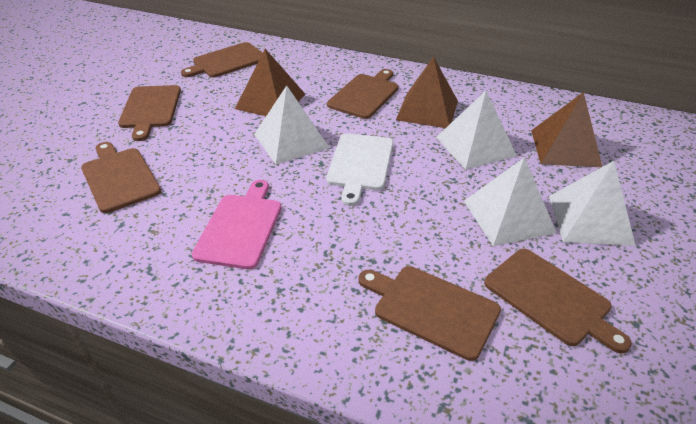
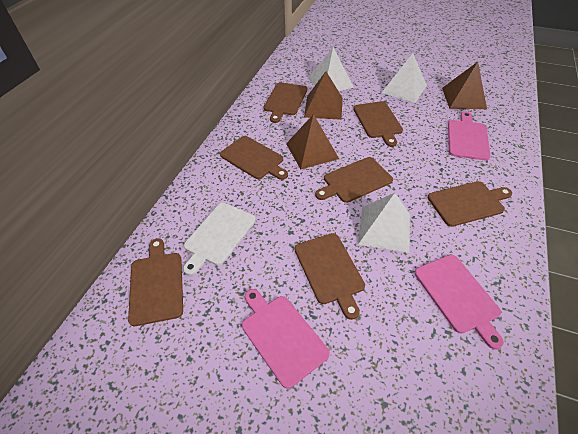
brown cutting board: [81,142,161,213] [118,85,181,141] [181,42,263,77] [327,69,399,119] [359,266,501,361] [484,249,632,353] = 6 -> [128,238,183,326] [220,136,288,180] [264,82,307,123] [295,233,365,320] [315,157,393,203] [353,101,403,147] [428,181,512,227] = 7
pink cutting board: [192,180,282,269] = 1 -> [242,289,330,389] [414,255,504,350] [448,112,491,161] = 3
white pyramid: [254,86,329,164] [436,91,517,170] [464,158,556,246] [549,161,636,246] = 4 -> [308,47,354,91] [358,193,410,253] [382,53,427,103] = 3

